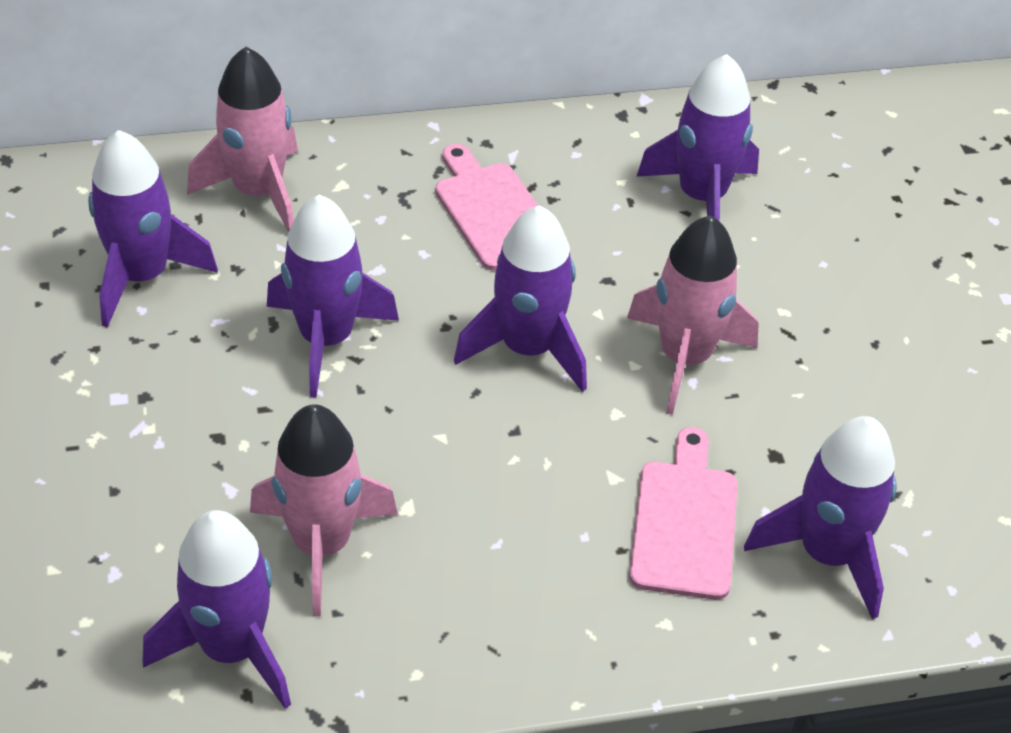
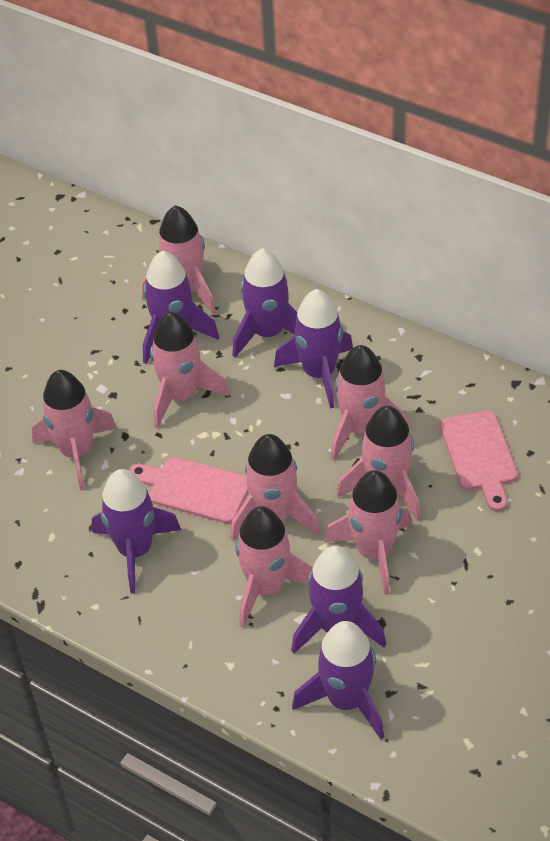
pink rocket: [187,47,298,233] [250,404,398,616] [627,215,759,415] = 3 -> [32,370,117,491] [142,205,216,315] [150,312,229,429] [230,434,320,541] [235,506,313,628] [325,470,412,595] [331,345,409,460] [337,406,421,521] = 8

